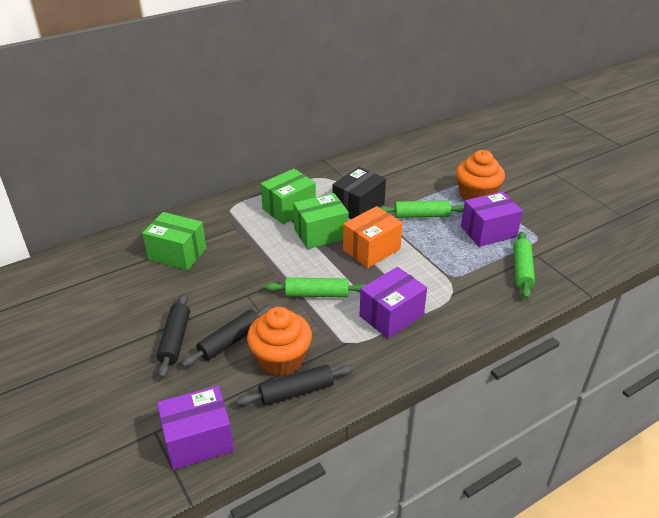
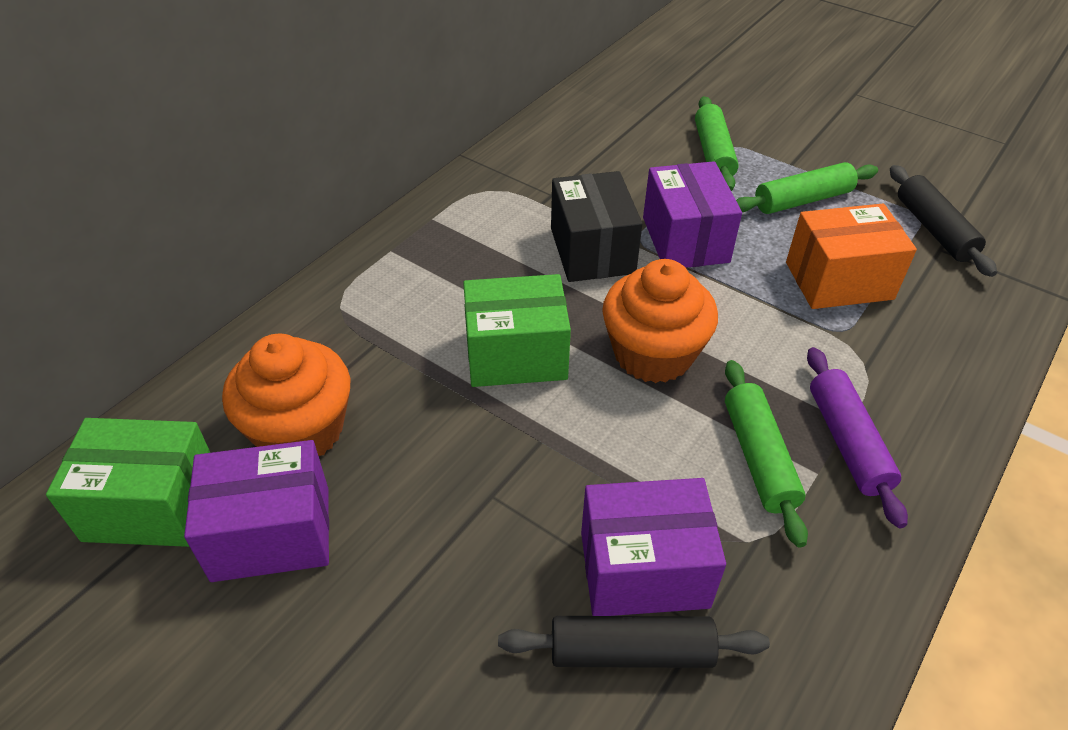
black rolling pin: [157,293,190,378] [182,305,273,367] [236,365,354,406] = 3 -> [498,616,770,668] [890,165,997,277] = 2
green box: [142,212,206,270] [261,169,316,224] [293,193,349,249] = 3 -> [46,418,210,547] [463,274,571,387] = 2
purple rolling pin: none = 0 -> [807,347,908,528] = 1

